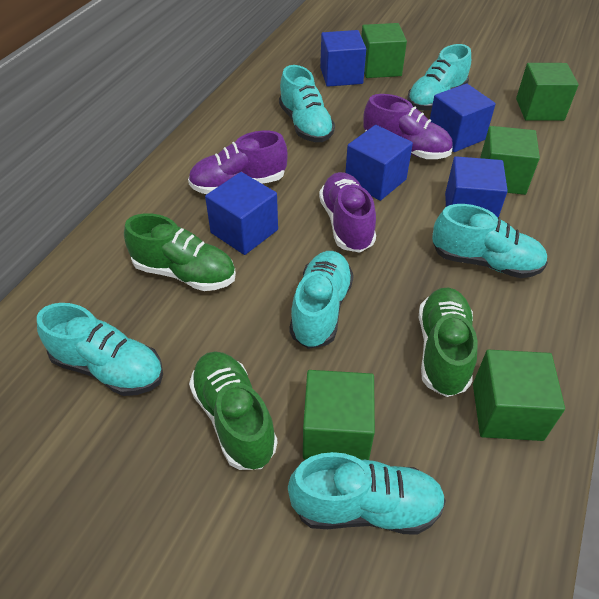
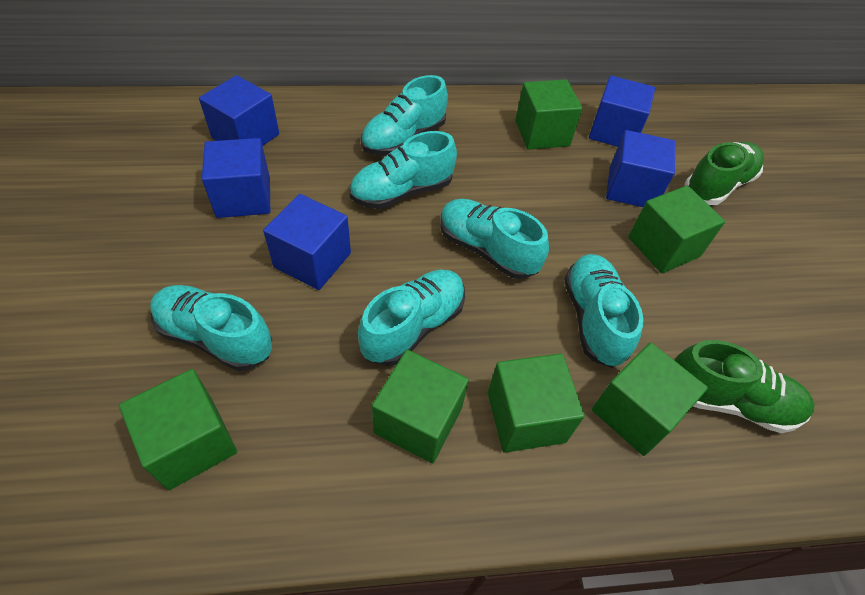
green cube: [303,370,375,460] [361,23,407,78] [473,350,565,441] [480,126,540,195] [516,63,579,121] = 5 -> [119,369,237,490] [372,350,469,463] [488,353,585,453] [515,79,582,150] [592,343,708,456] [628,185,725,273] = 6
green shoe: [124,213,236,291] [189,352,277,470] [419,288,477,397] = 3 -> [674,340,815,433] [685,142,764,205] = 2
purple shoe: [188,131,288,194] [319,172,376,253] [363,94,453,159] = 3 -> none = 0

